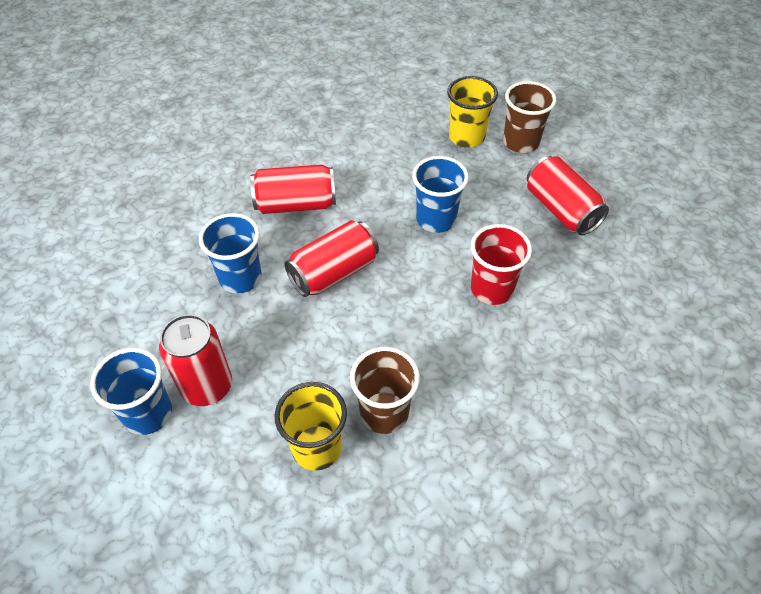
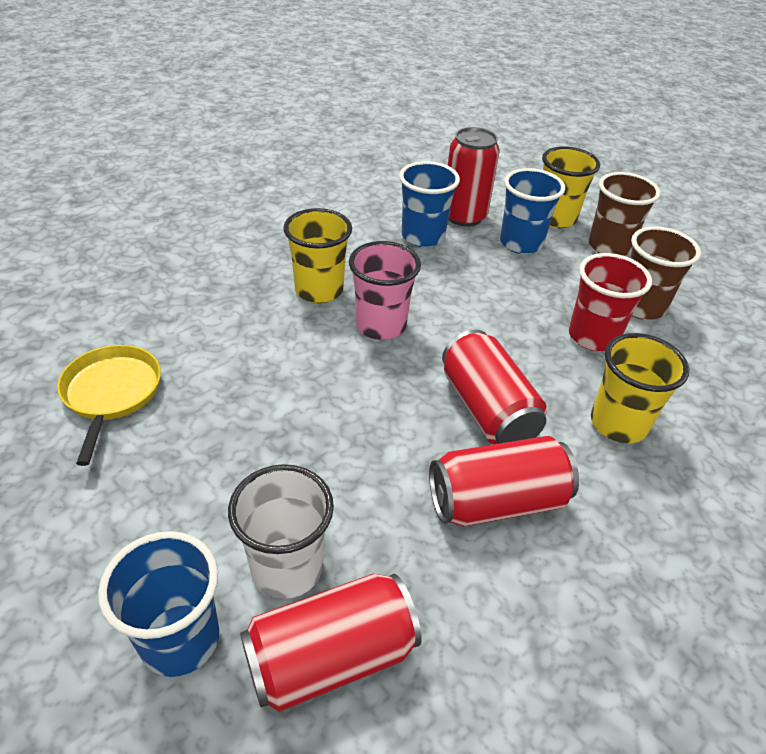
pink cup: none = 0 -> [349,241,421,340] = 1
white cup: none = 0 -> [228,464,334,599] = 1
yellow cup: [275,382,347,471] [447,76,498,148] = 2 -> [283,208,352,303] [542,146,600,228] [591,333,689,443] = 3
yellow pan: none = 0 -> [57,345,161,466] = 1

